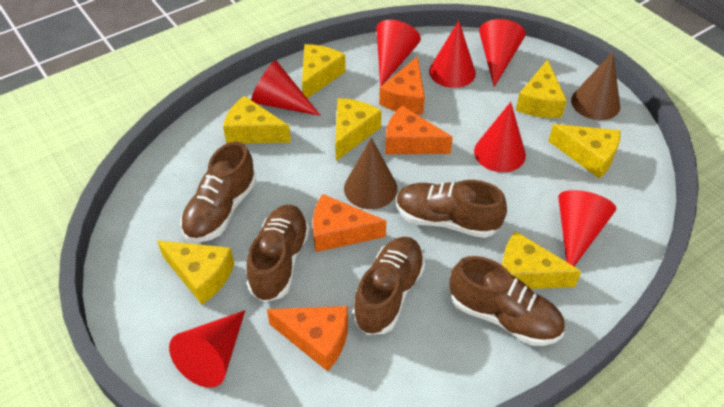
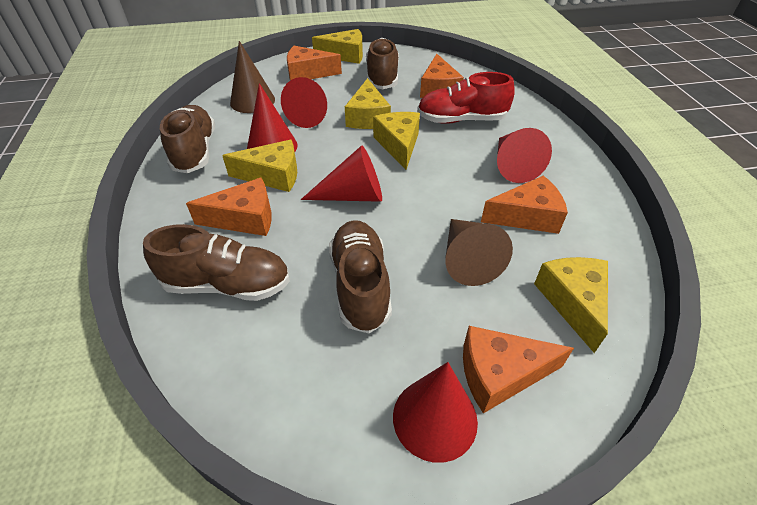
brown shoe: [180,141,257,243] [246,205,310,302] [352,237,425,335] [396,180,507,238] [449,256,565,346] = 5 -> [143,224,290,301] [160,105,215,173] [329,220,392,333] [366,38,399,89] = 4
orange cheese: [267,306,348,371] [313,194,386,252] [379,56,425,114] [385,106,453,154] = 4 -> [186,178,272,236] [287,46,342,80] [420,54,464,98] [463,326,574,413] [481,176,568,234] = 5
red cone: [169,310,245,388] [251,60,321,116] [376,20,421,87] [429,21,476,88] [474,102,526,172] [479,19,526,87] [558,190,616,266] = 7 -> [247,83,298,151] [281,77,327,128] [301,145,382,202] [393,362,478,463] [497,128,552,183] = 5
red shoe: none = 0 -> [417,72,515,124] = 1
yellow cheese: [157,240,234,305] [223,96,291,144] [302,44,346,98] [335,98,382,161] [501,231,582,289] [516,60,567,118] [548,124,621,179] = 7 -> [222,140,297,192] [312,29,363,64] [345,78,391,129] [373,112,420,170] [534,257,608,353] = 5

